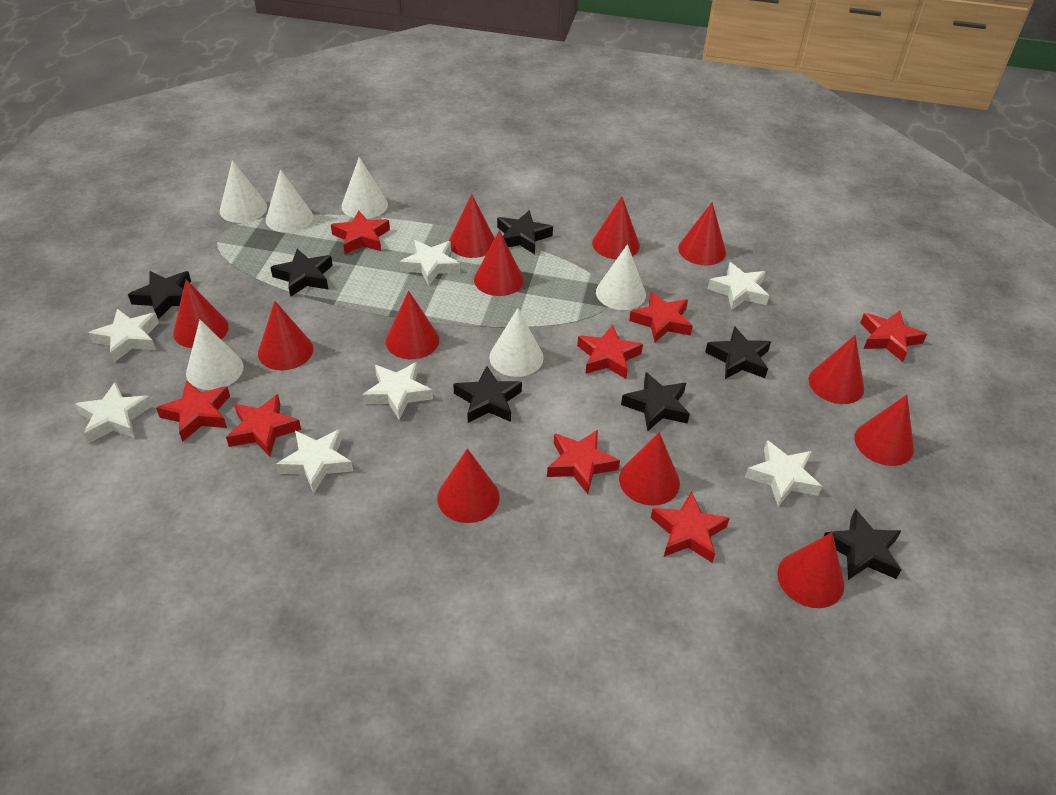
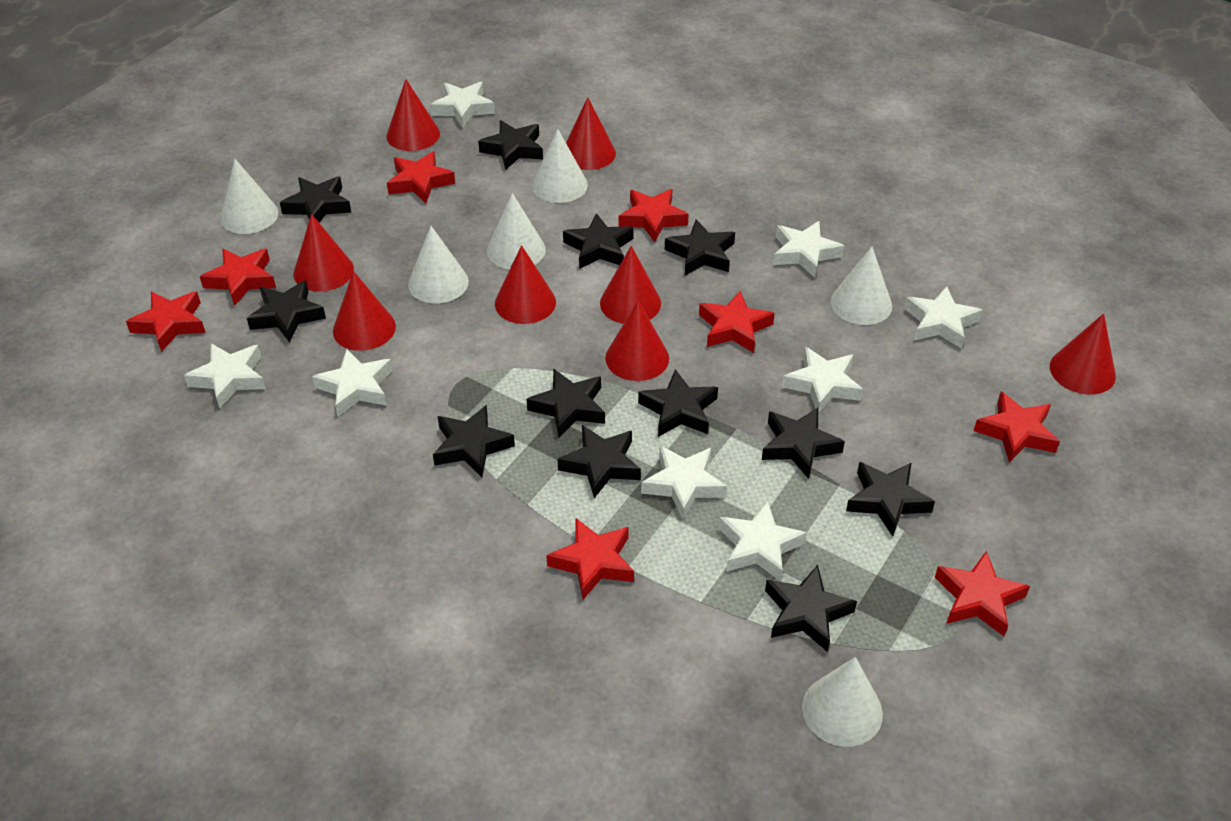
black star: [128,271,191,319] [270,249,333,297] [453,366,522,423] [497,210,553,254] [621,372,690,432] [705,326,771,379] [823,509,901,580] = 7 -> [247,280,326,343] [280,176,351,222] [433,405,515,477] [478,120,543,170] [526,369,605,438] [558,425,641,498] [563,213,634,269] [638,369,718,437] [665,220,735,276] [762,408,845,479] [765,565,857,652] [846,462,935,536] = 12
red cone: [173,280,229,348] [258,301,313,370] [386,291,439,359] [437,449,500,523] [449,194,495,258] [474,230,524,296] [592,196,640,259] [619,432,680,506] [678,202,726,265] [777,533,844,608] [809,335,864,404] [854,395,914,466] = 12 -> [294,214,354,292] [333,271,396,351] [386,79,440,151] [495,245,556,324] [566,97,616,170] [600,246,661,324] [605,300,669,381] [1050,313,1116,395] = 8
white star: [75,382,153,443] [89,309,159,363] [276,429,353,493] [362,362,433,420] [399,240,460,286] [708,262,769,310] [745,440,822,507] = 7 -> [184,344,266,408] [312,349,392,416] [430,82,495,128] [641,446,727,519] [719,501,807,581] [773,221,844,278] [782,347,863,413] [904,286,983,349] = 8

